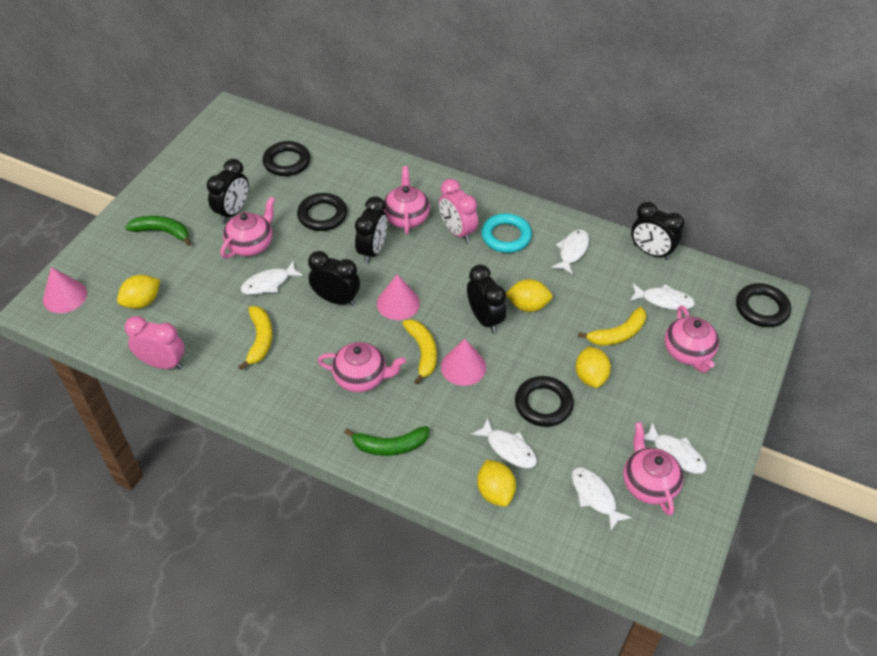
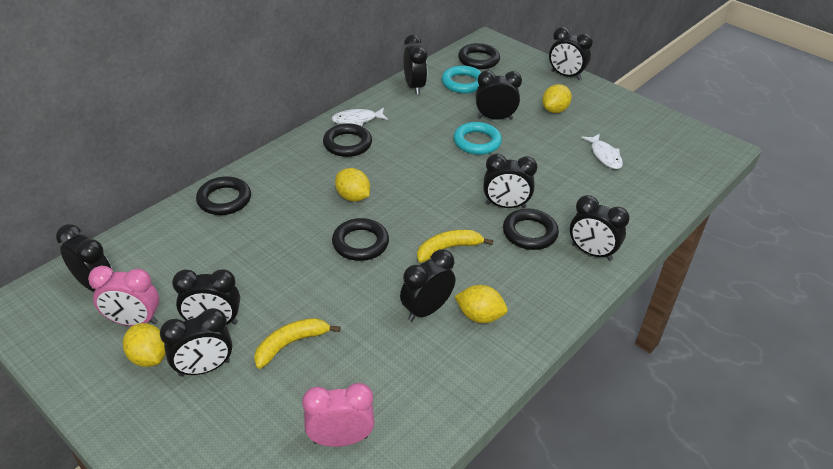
black clock: [207,159,249,223] [308,251,360,306] [355,196,387,263] [467,265,506,333] [631,202,684,260] = 5 -> [56,224,112,292] [160,308,233,376] [172,269,240,325] [400,249,455,321] [404,35,427,95] [476,70,522,120] [483,154,537,208] [549,27,593,80] [570,195,630,261] = 9
black ring: [263,141,310,176] [297,193,347,231] [515,376,573,427] [736,283,791,327] = 4 -> [196,176,251,215] [323,123,372,157] [332,218,389,261] [458,43,500,69] [503,209,559,250] = 5
green banana: [125,216,191,246] [344,426,430,456] = 2 -> none = 0
pink cone: [43,267,87,313] [377,274,420,320] [441,339,486,386] = 3 -> none = 0
pink teapot: [220,197,275,258] [318,342,406,392] [383,166,430,234] [623,422,684,516] [665,305,719,373] = 5 -> none = 0
turquoise ring: [481,213,532,253] = 1 -> [442,65,481,94] [454,122,502,155] = 2
white fish: [241,261,303,295] [471,417,537,468] [551,229,589,275] [572,467,632,531] [630,284,695,310] [644,422,707,474] = 6 -> [331,108,388,126] [581,134,623,169] = 2
yellow banana: [239,306,273,370] [402,319,437,385] [578,307,646,346] = 3 -> [254,318,341,369] [417,230,493,263] = 2

